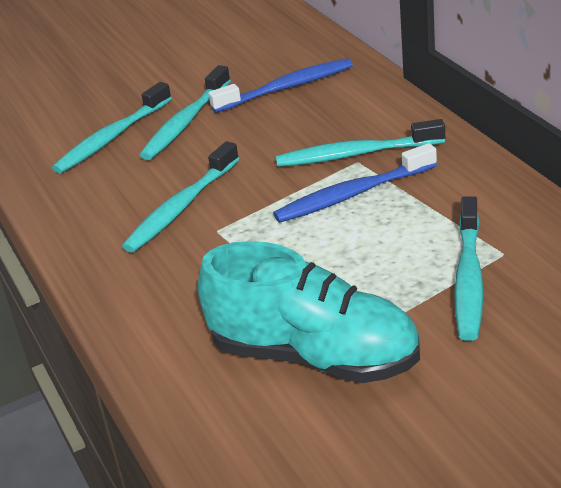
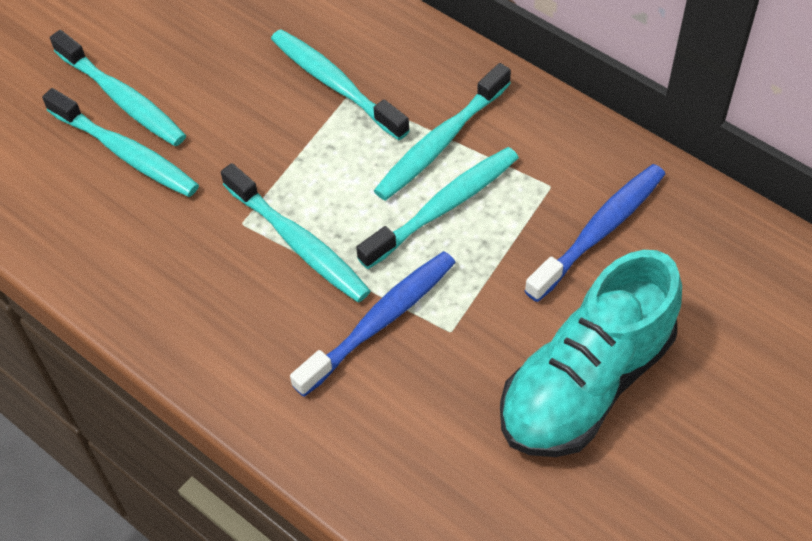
turquoise toothbrush: [52,82,172,174] [122,141,239,253] [140,65,231,160] [276,119,445,167] [454,196,483,341] = 5 -> [42,88,199,197] [50,30,186,146] [221,163,371,303] [271,29,410,140] [356,147,519,269] [374,63,511,201] = 6

